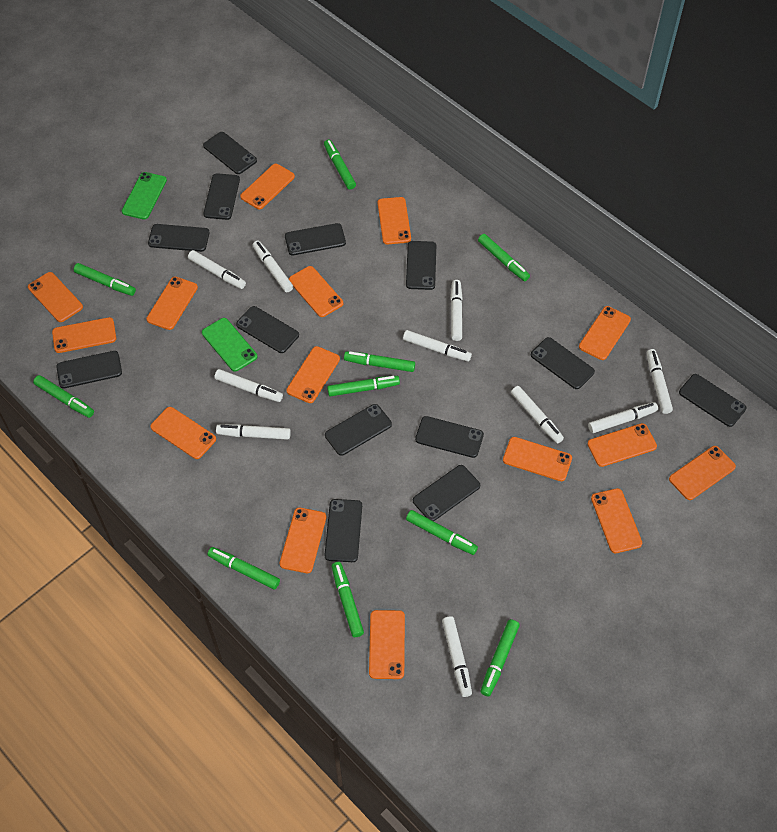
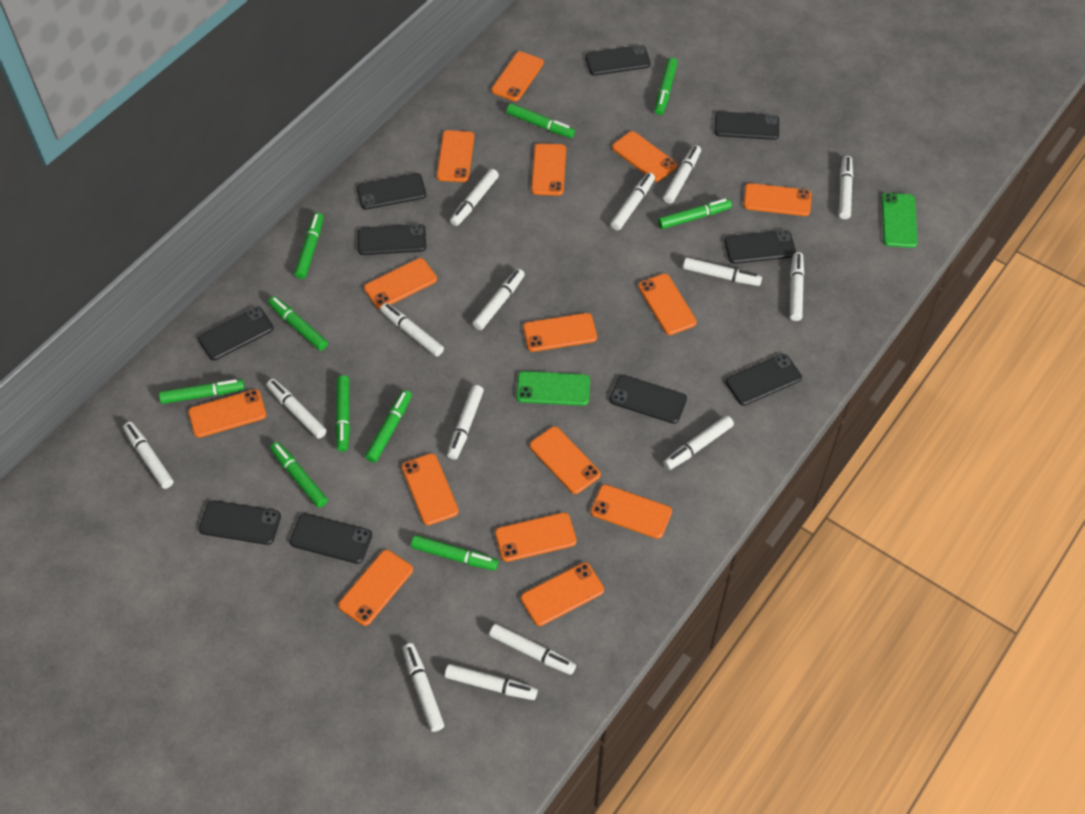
black phone: [56,351,122,389] [148,224,210,252] [203,132,257,174] [203,173,240,220] [236,306,299,353] [285,223,346,255] [325,404,392,456] [325,499,362,562] [406,241,436,290] [413,465,480,521] [415,416,484,458] [531,337,595,389] [679,374,747,427] = 13 -> [198,307,274,360] [199,500,281,545] [290,513,372,564] [357,173,426,210] [358,224,426,255] [585,45,651,76] [610,375,687,424] [715,111,779,140] [724,230,796,264] [726,354,802,406] = 10
white marker: [188,250,246,289] [215,369,283,402] [216,424,291,440] [253,241,293,292] [403,330,472,361] [442,616,472,697] [451,280,463,341] [511,386,564,444] [588,402,658,433] [647,349,673,414] = 10 -> [123,422,174,489] [267,379,327,439] [380,303,444,356] [403,643,444,732] [445,664,538,700] [447,385,484,460] [450,169,499,226] [472,269,525,330] [489,624,576,675] [611,173,655,230] [663,145,701,204] [663,416,734,470] [683,257,762,286] [790,252,804,321] [839,156,853,219] = 15

